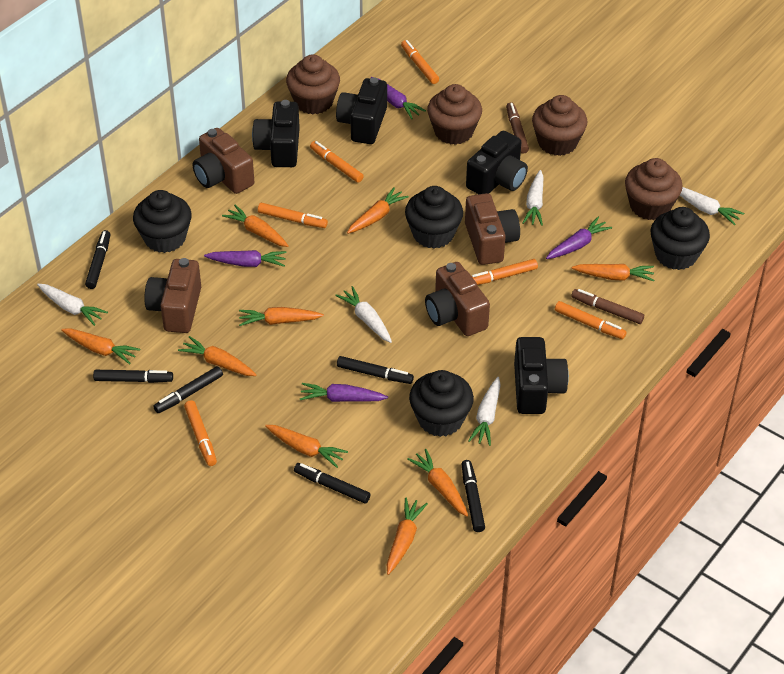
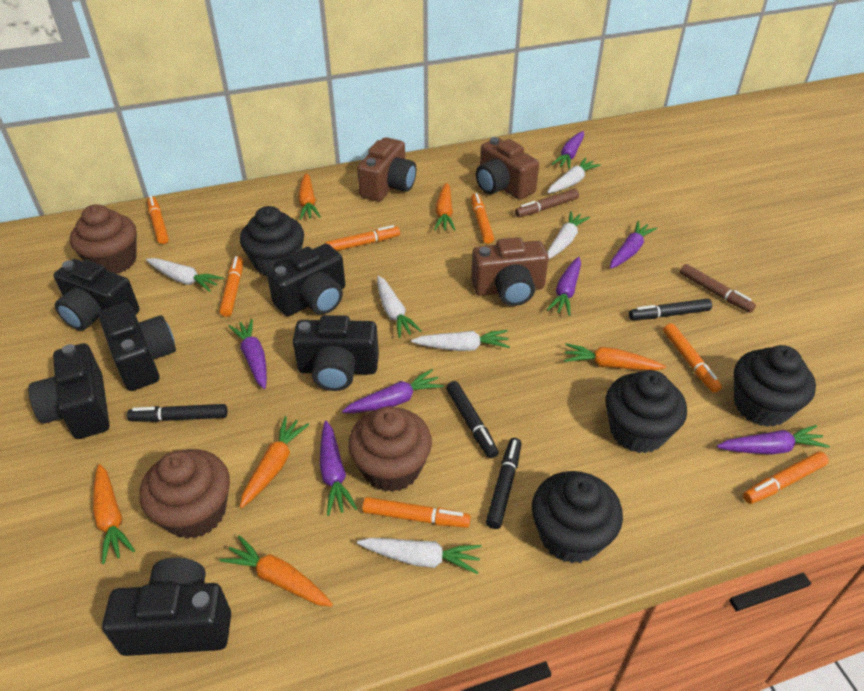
black camera: [252,100,300,167] [336,77,387,144] [466,131,528,194] [514,337,569,414] = 4 -> [28,343,109,439] [54,259,140,331] [99,303,176,391] [102,558,231,656] [267,244,345,316] [293,315,379,391] = 6
black marker: [85,230,111,289] [93,370,173,383] [153,366,223,413] [294,463,371,504] [337,356,414,384] [462,460,485,532] = 6 -> [127,404,227,422] [446,381,499,458] [486,438,521,529] [629,299,712,320] = 4
brown camera: [144,258,201,333] [193,128,254,194] [425,262,490,336] [465,193,520,265] = 4 -> [357,137,416,202] [471,237,549,306] [476,137,539,200] = 3
brown cupcake: [286,55,340,114] [427,84,482,145] [532,95,587,156] [625,158,683,220] = 4 -> [70,204,137,274] [139,449,230,539] [348,406,432,492] = 3
orange carrot: [61,328,140,364] [178,336,256,376] [222,205,289,247] [239,307,324,326] [265,425,348,468] [347,187,409,234] [387,497,428,575] [407,449,468,517] [572,264,654,281] = 9 -> [93,464,135,564] [219,535,333,607] [240,416,309,508] [298,173,321,220] [434,183,455,231] [564,343,666,370] = 6
orange marker: [184,400,217,466] [258,203,328,228] [310,141,364,183] [401,40,439,84] [472,259,538,285] [555,301,627,339] = 6 -> [147,196,169,244] [220,256,243,317] [325,225,400,251] [362,497,471,528] [471,193,494,244] [663,323,722,393] [743,452,829,504] = 7
purple carrot: [204,250,286,267] [300,383,388,402] [371,77,426,119] [546,217,612,259] = 4 -> [228,319,267,389] [320,421,357,516] [342,369,444,413] [547,257,581,316] [552,131,584,169] [610,221,657,269] [717,425,830,454] = 7
white carrot: [37,284,108,326] [335,286,392,343] [468,377,501,446] [522,170,543,226] [680,187,744,225] = 5 -> [146,258,224,292] [357,538,481,574] [377,276,422,338] [411,330,510,351] [547,158,601,193] [547,211,590,259] = 6

